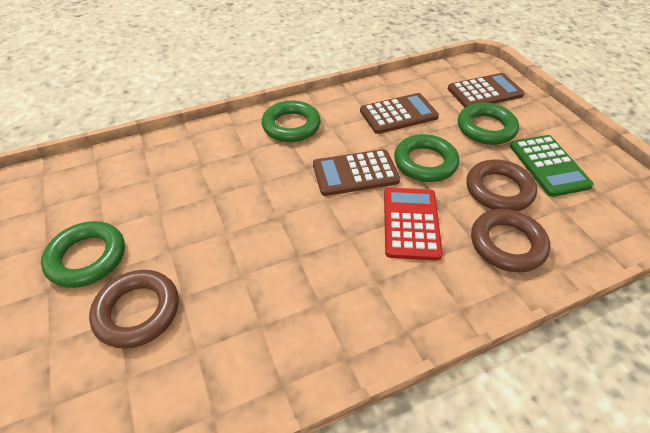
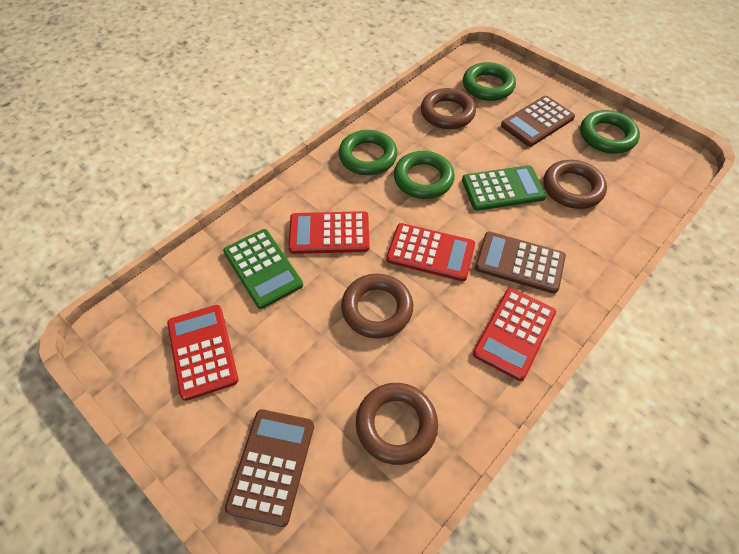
brown ring: [89,270,179,349] [467,160,537,211] [471,209,550,272] = 3 -> [341,274,413,339] [356,383,438,465] [421,88,476,129] [544,160,607,209] = 4
green calculator: [510,135,594,197] = 1 -> [223,229,303,309] [462,165,546,211] = 2
red calculator: [384,187,443,261] = 1 -> [167,305,239,401] [288,211,370,254] [386,223,475,281] [473,288,556,381] = 4

